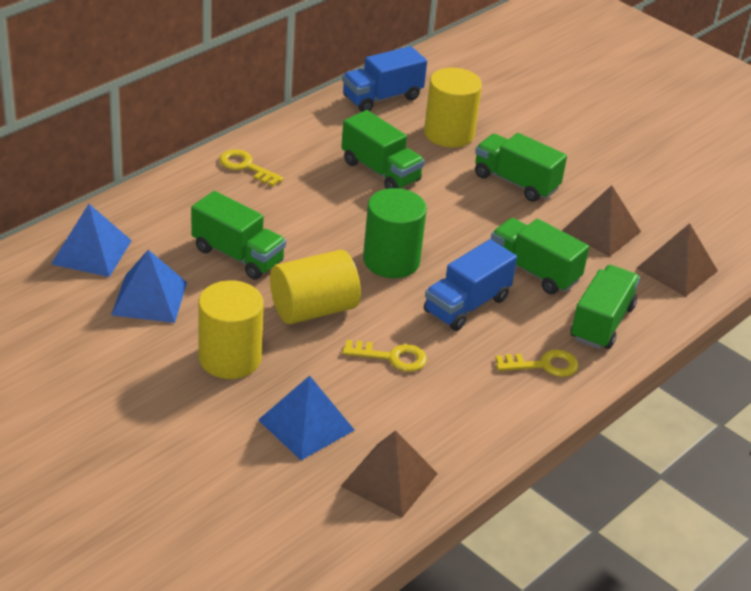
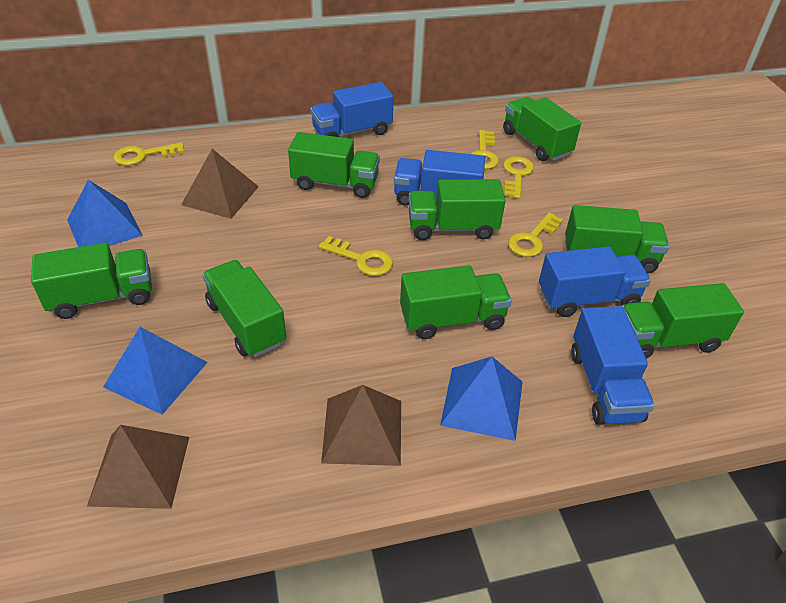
blue truck: [342,46,427,112] [424,239,517,331] = 2 -> [310,82,394,137] [394,150,485,206] [539,246,651,317] [571,306,655,425] = 4
green cylinder: [363,188,427,278] = 1 -> none = 0
green truck: [191,191,286,280] [341,110,425,189] [475,133,567,202] [491,218,589,294] [570,265,640,349] = 5 -> [31,243,152,319] [202,260,286,357] [288,132,380,198] [400,265,512,339] [409,179,506,240] [503,97,581,161] [565,205,669,273] [622,283,744,358] = 8
yellow cylinder: [198,280,264,379] [270,250,361,324] [424,68,482,148] = 3 -> none = 0
yellow key: [219,149,284,186] [342,340,427,372] [495,350,579,377] = 3 -> [114,142,184,165] [319,236,393,276] [471,130,499,169] [503,156,534,199] [508,213,563,257] = 5

